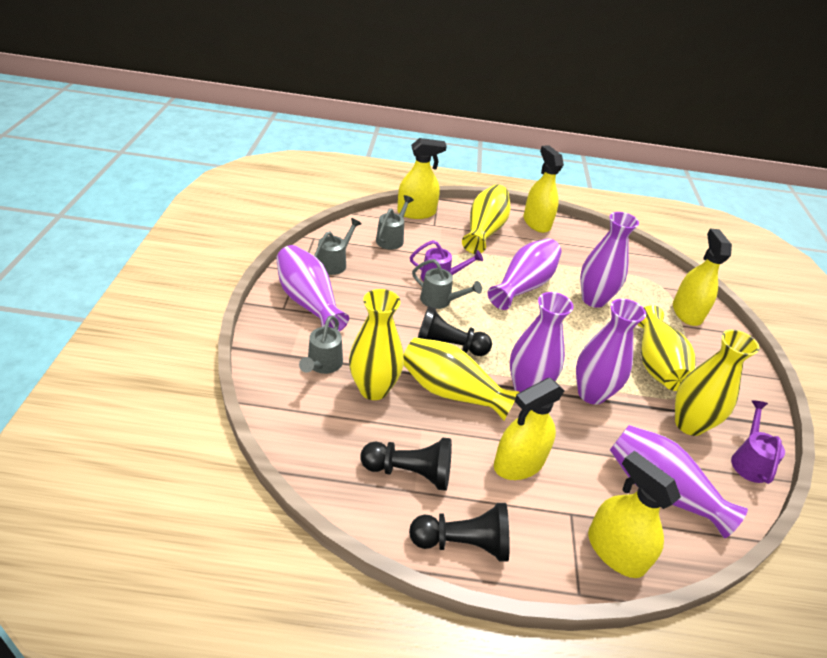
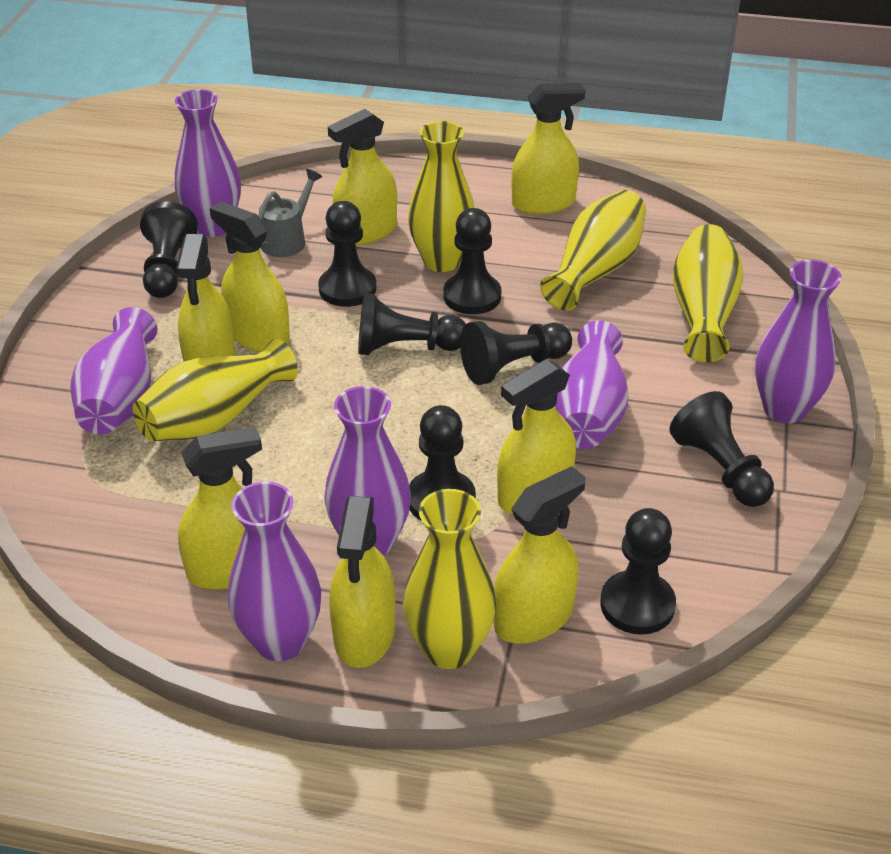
black pawn: [360,438,452,491] [409,503,510,561] [418,306,492,356] = 3 -> [140,201,198,298] [318,201,376,307] [358,293,466,355] [409,405,476,521] [443,208,501,314] [460,321,572,385] [600,508,676,635] [670,391,774,507] = 8
grey watering can: [299,315,343,374] [314,218,361,275] [376,195,414,250] [412,259,482,309] = 4 -> [258,169,323,257] = 1
purple watering can: [410,240,483,282] [731,400,785,484] = 2 -> none = 0
yellow spray bottle: [397,138,447,219] [494,378,565,480] [523,145,564,233] [588,451,681,578] [673,228,732,326] = 5 -> [176,234,235,362] [178,427,262,590] [210,202,290,352] [328,109,397,245] [329,496,395,668] [494,466,586,644] [497,359,576,514] [511,83,585,215] = 8

